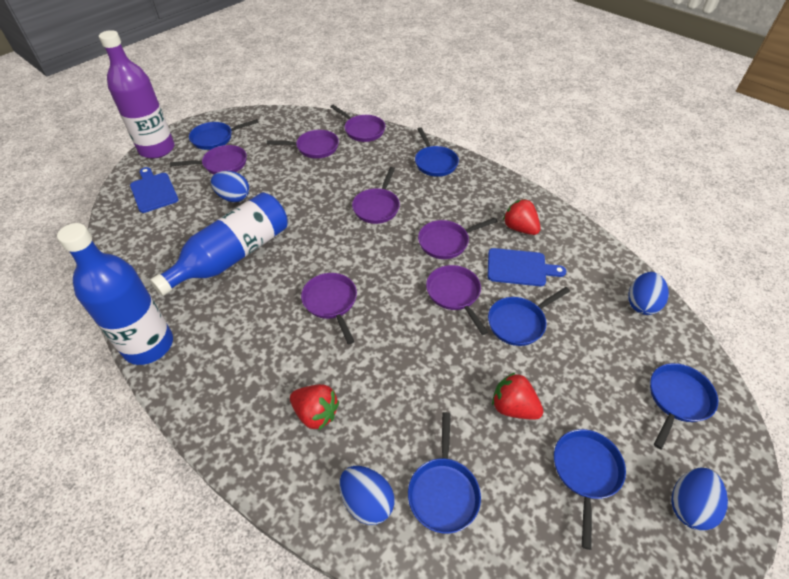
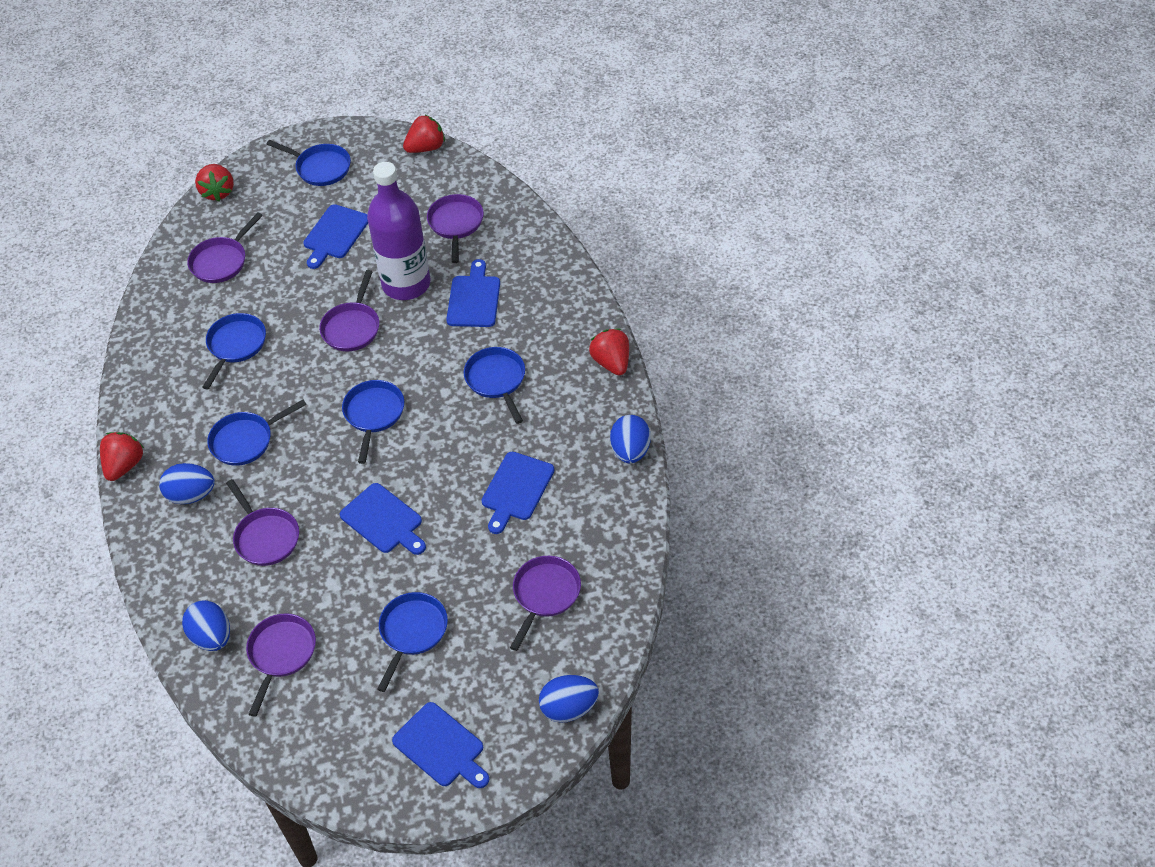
blue bottle: [57,223,173,365] [150,192,288,296] = 2 -> none = 0
blue cutting board: [130,167,179,213] [488,248,566,286] = 2 -> [303,204,368,269] [340,483,426,555] [392,702,489,788] [446,259,500,327] [482,452,554,534] = 5
purple pan: [170,145,247,174] [267,130,339,158] [301,273,357,344] [330,105,385,142] [352,167,400,224] [418,218,498,259] [426,265,488,335] = 7 -> [187,212,263,283] [226,479,299,566] [246,613,316,717] [319,270,379,351] [427,194,484,263] [510,556,581,651] = 6
red strawberry: [290,384,339,430] [492,372,543,420] [503,199,541,235] = 3 -> [100,432,144,481] [195,164,234,202] [403,114,445,153] [589,329,629,375] = 4

